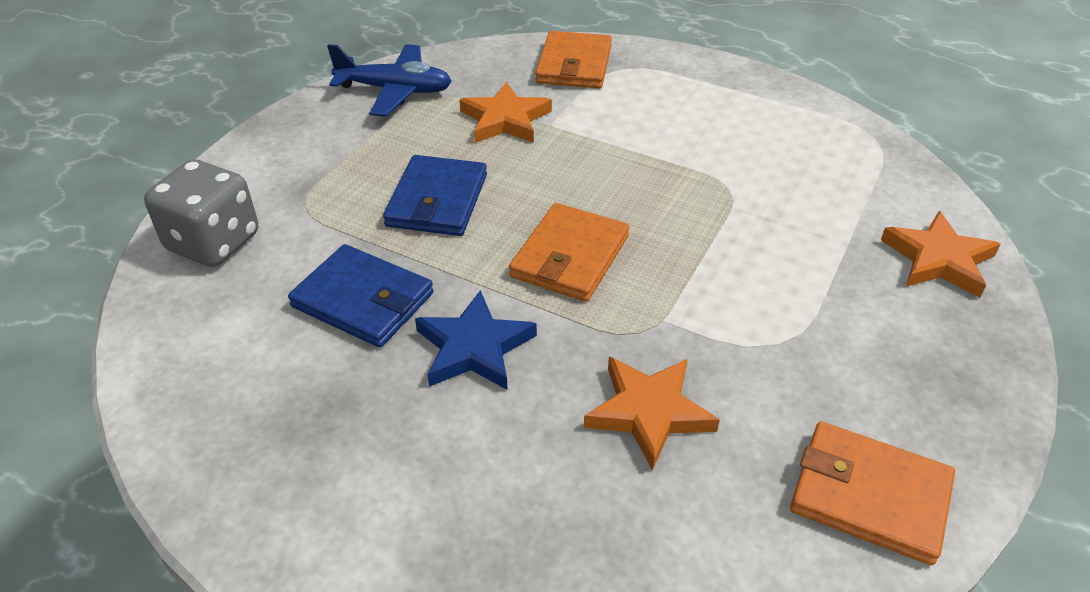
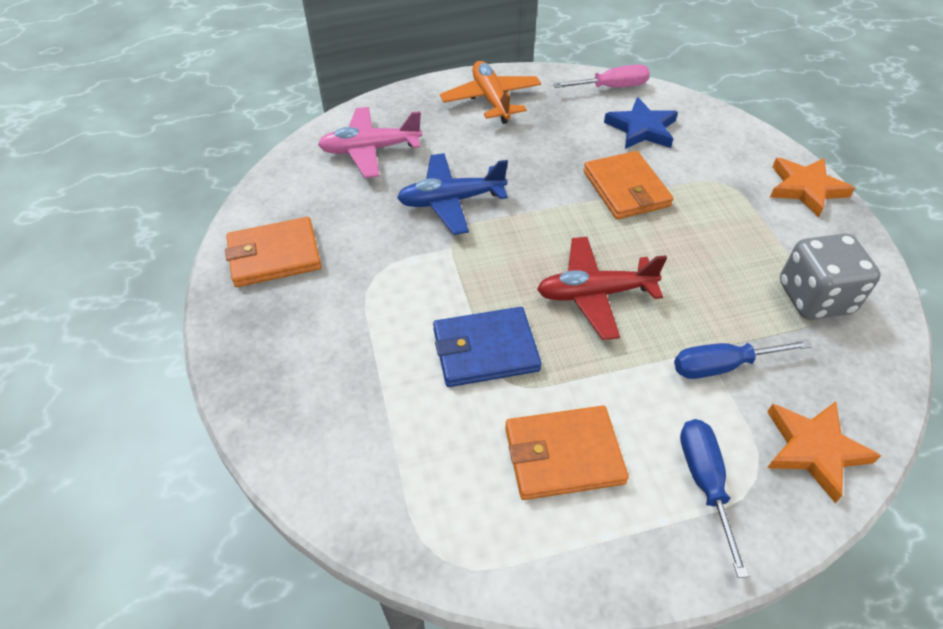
blue screwdriver: none = 0 -> [674,339,812,379] [680,419,749,578] = 2
blue wallet: [288,244,434,348] [383,155,487,236] = 2 -> [433,307,542,387] = 1
orange plane: none = 0 -> [440,61,541,124] = 1
orange star: [460,82,552,143] [584,357,720,471] [881,211,1001,298] = 3 -> [767,401,881,503] [770,158,855,217] = 2
pink plane: none = 0 -> [318,107,422,178] = 1
pink screwdriver: none = 0 -> [553,64,650,88] = 1
red plane: none = 0 -> [537,237,667,340] = 1

